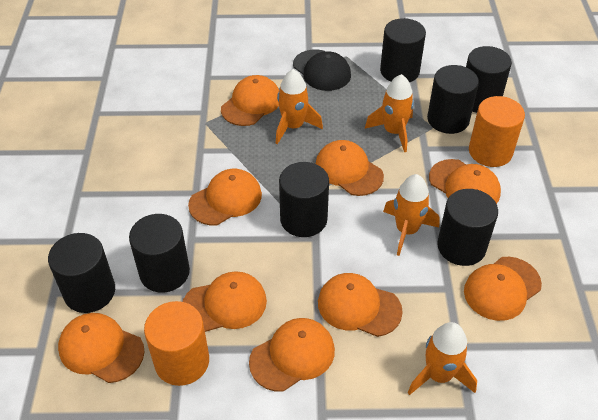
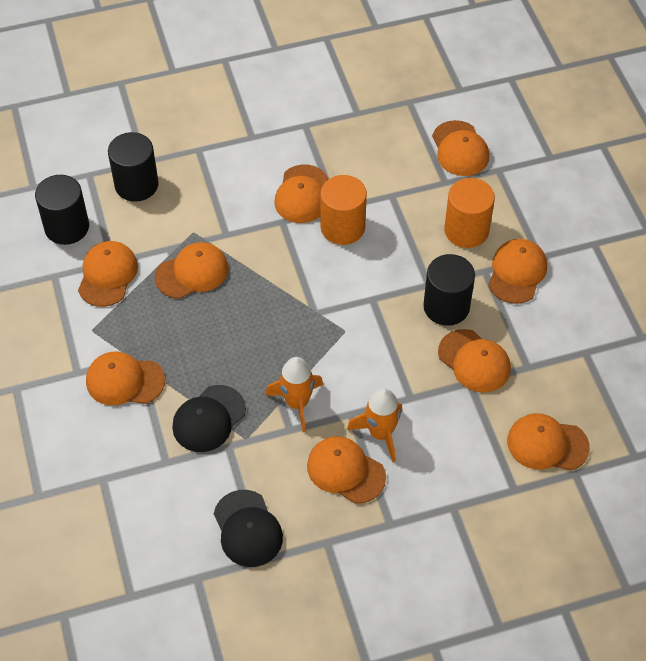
black cap: [293,49,351,91] = 1 -> [172,385,246,452] [214,490,283,567] = 2
black cylinder: [48,233,115,313] [129,214,190,293] [279,162,329,237] [380,18,426,82] [427,65,479,134] [437,189,498,266] [466,46,512,113] = 7 -> [35,175,89,245] [108,132,159,202] [423,254,475,326] = 3
orange rocket: [276,69,323,144] [365,74,414,152] [383,174,440,256] [408,322,477,395] = 4 -> [265,357,323,432] [347,388,402,462] = 2

